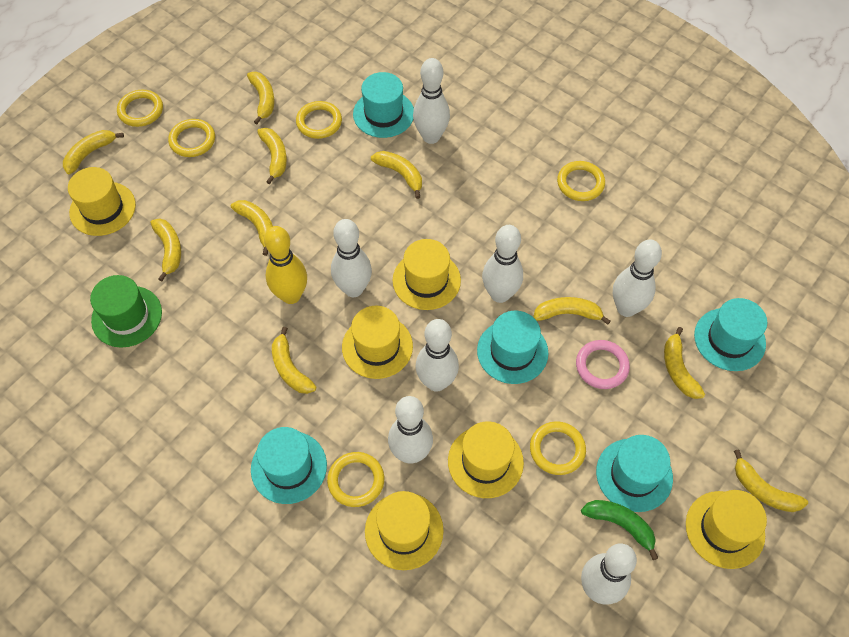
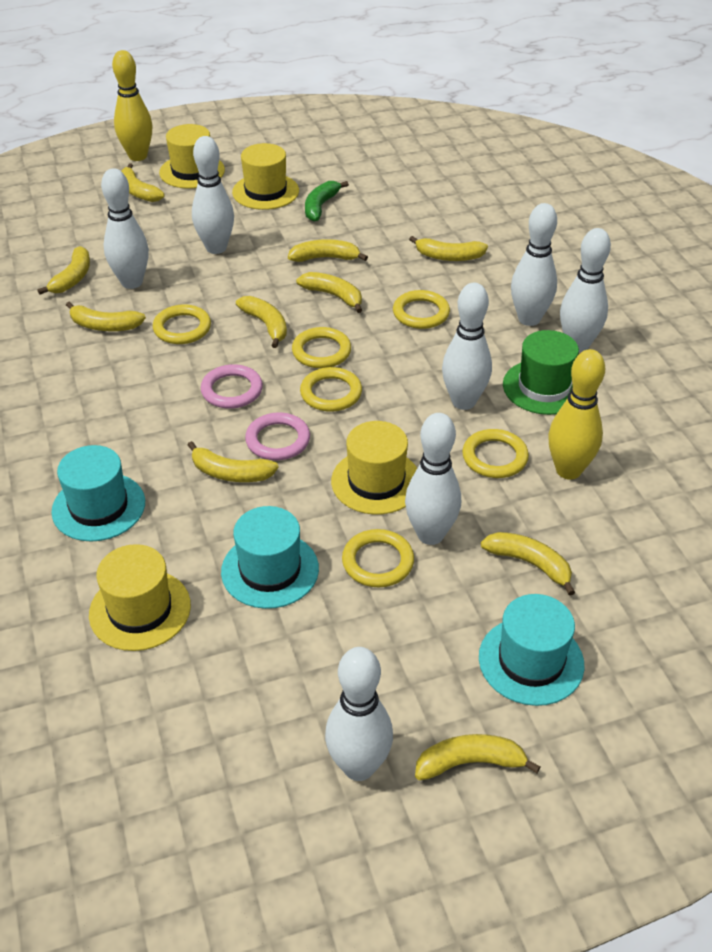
pink ring: [576,340,630,389] = 1 -> [201,364,263,409] [245,412,310,460] = 2
turquoise hat: [251,427,327,504] [353,72,414,138] [477,311,549,384] [596,435,673,512] [694,298,767,371] = 5 -> [51,445,145,541] [221,506,319,609] [479,594,584,706] = 3
yellow bowling pin: [264,226,307,304] = 1 -> [112,50,152,161] [548,349,605,480] = 2
yellow hat: [68,167,136,236] [342,306,413,379] [365,491,444,570] [393,239,461,310] [448,421,524,498] [686,490,767,569] = 6 -> [89,544,191,651] [159,124,225,189] [232,143,299,210] [331,421,417,515] = 4

